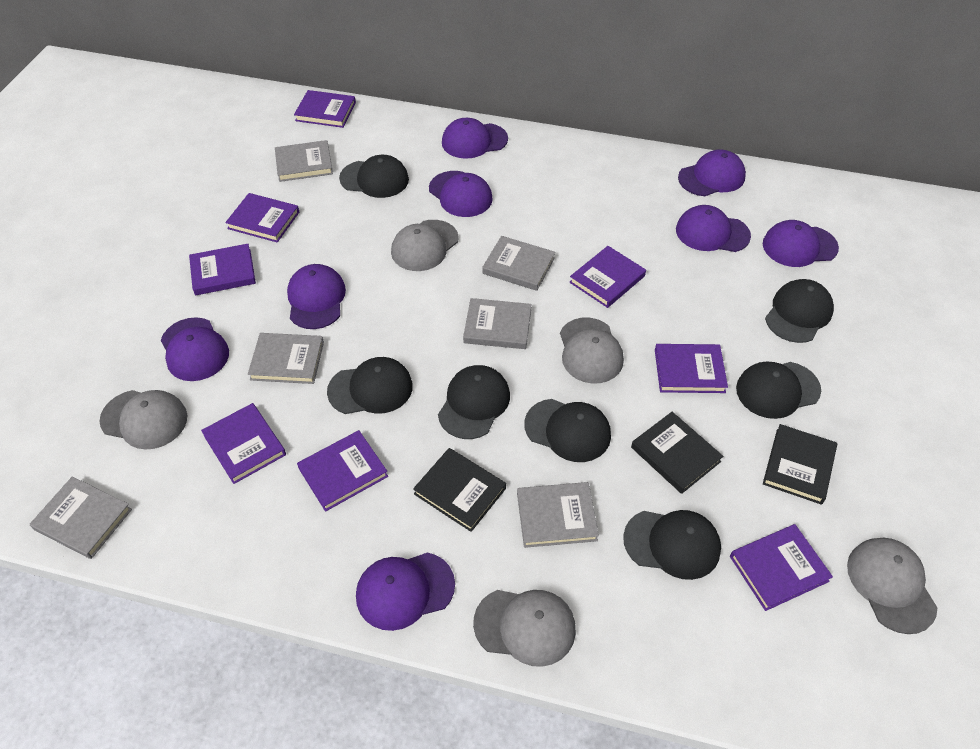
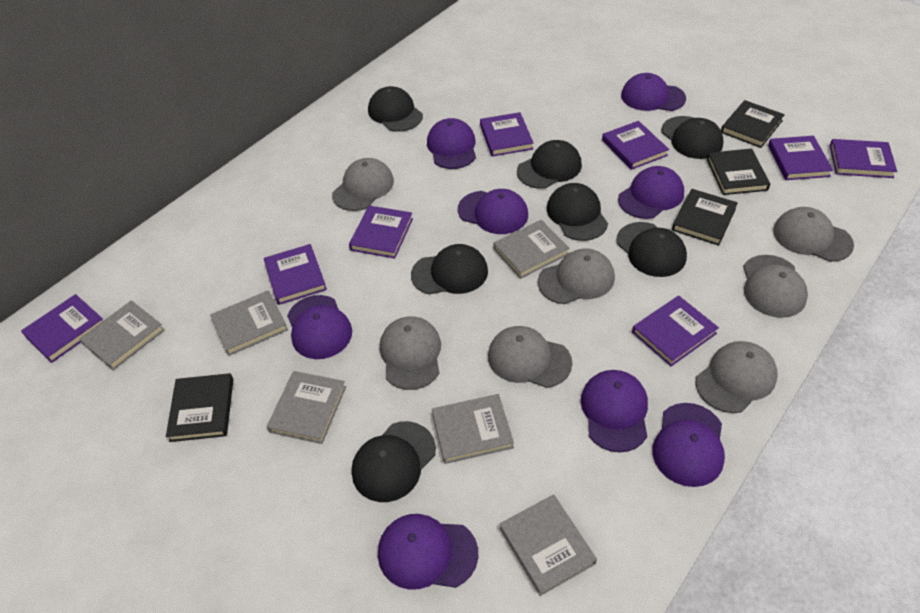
black book: [413,448,506,532] [631,412,723,494] [763,424,837,505] = 3 -> [166,373,233,442] [672,189,738,246] [707,149,770,195] [721,100,785,148] = 4
grey cap: [100,390,187,450] [391,220,459,271] [473,590,576,667] [560,317,624,383] [847,538,937,634] = 5 -> [332,158,394,211] [380,317,441,390] [488,326,572,388] [538,248,615,304] [695,341,778,413] [743,255,808,318] [773,207,854,262] = 7

